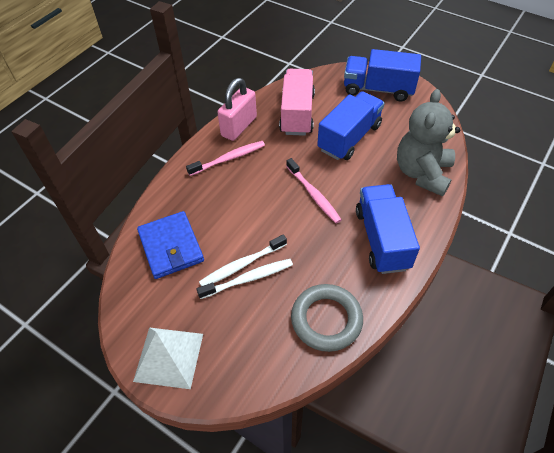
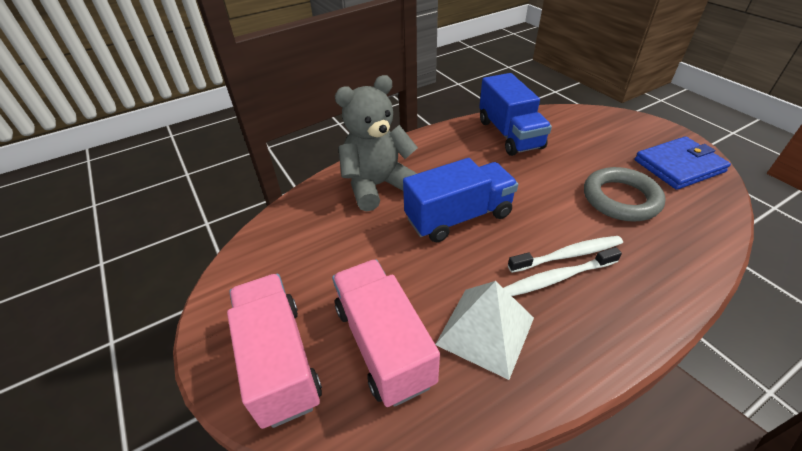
blue truck: [317,91,385,160] [344,49,421,102] [356,184,420,274] = 3 -> [403,158,518,242] [479,73,552,156] = 2
pink padlock: [217,78,257,141] = 1 -> none = 0
pink toothbrush: [186,141,265,176] [286,158,341,224] = 2 -> none = 0
pink truck: [279,69,315,136] = 1 -> [227,274,322,429] [332,259,440,407] = 2

